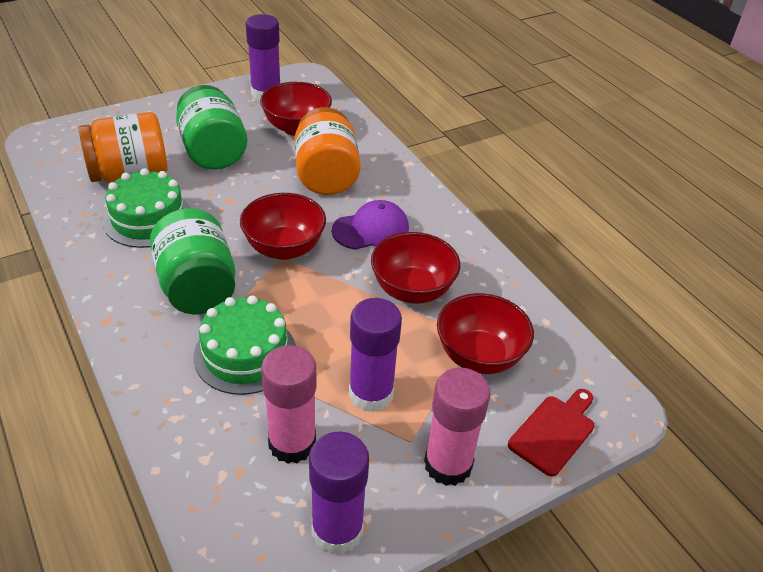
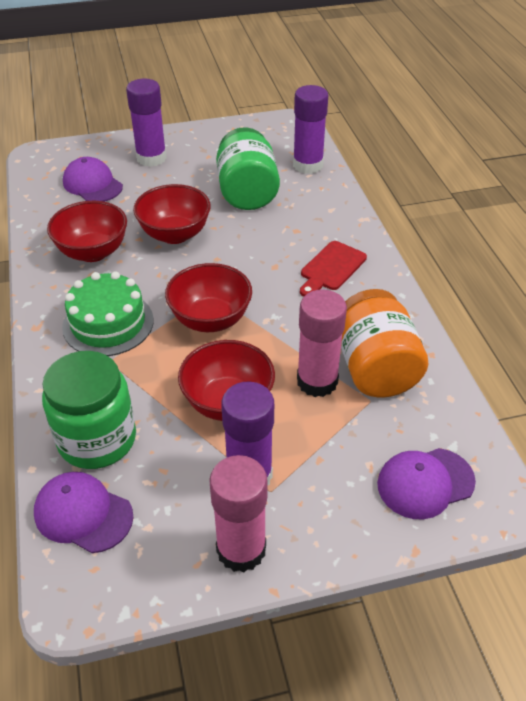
green cake: [103,168,190,248] [193,295,296,395] = 2 -> [62,271,154,356] = 1
orange jar: [79,112,168,183] [295,107,361,195] = 2 -> [341,289,428,397] = 1
purple cap: [332,200,409,250] = 1 -> [34,472,133,553] [63,157,123,202] [377,448,476,519] = 3

